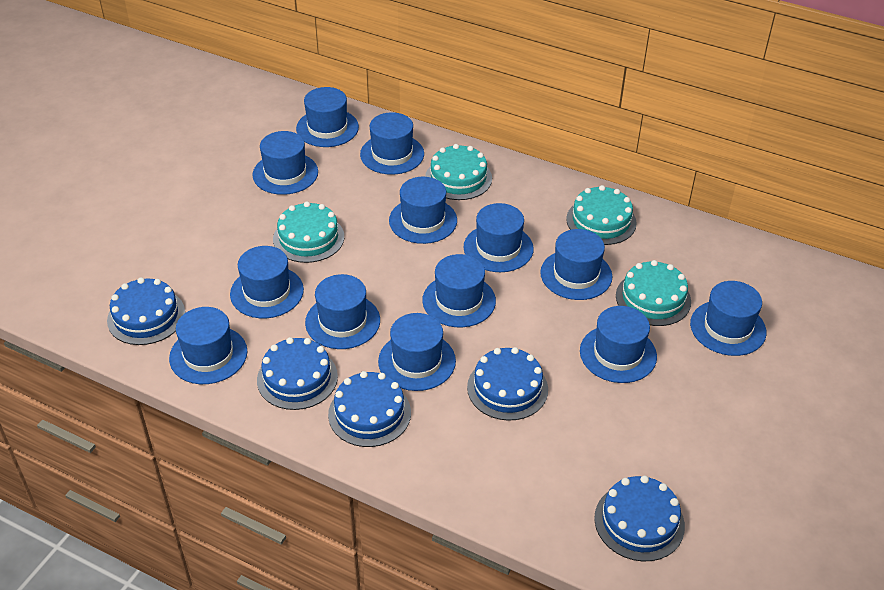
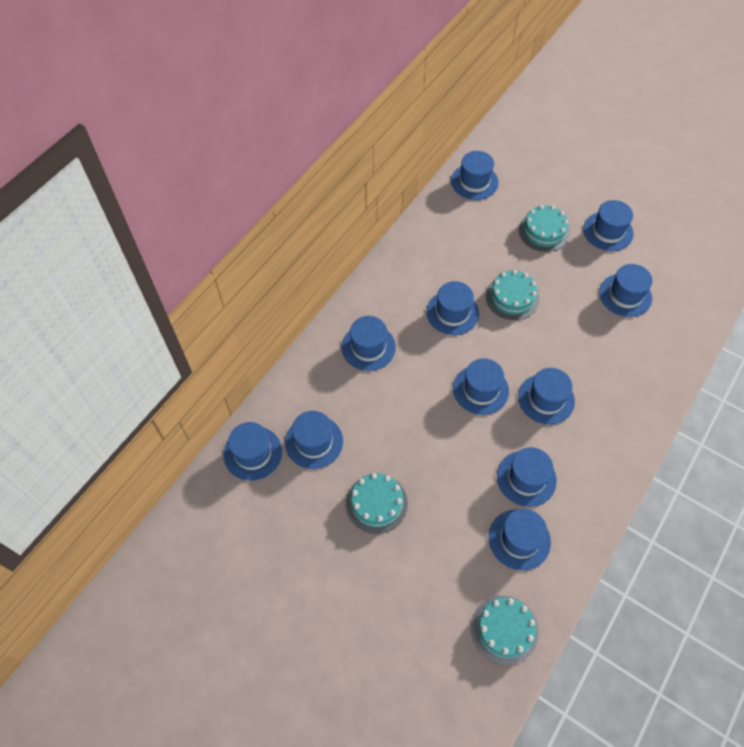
blue cake: [107,277,185,345] [257,337,338,410] [328,371,411,447] [467,347,548,421] [594,475,685,561] = 5 -> none = 0
blue hat: [169,307,248,384] [230,246,304,318] [252,131,318,195] [296,87,359,147] [305,274,380,349] [360,112,424,175] [378,313,456,391] [389,177,457,244] [422,254,496,327] [464,203,534,272] [540,229,612,300] [580,306,657,383] [690,281,766,356] = 13 -> [224,422,282,481] [285,411,343,469] [341,316,396,371] [426,281,479,335] [451,151,499,200] [453,358,509,415] [489,509,551,571] [497,447,557,507] [518,368,575,425] [583,200,634,251] [599,264,653,317] = 11

